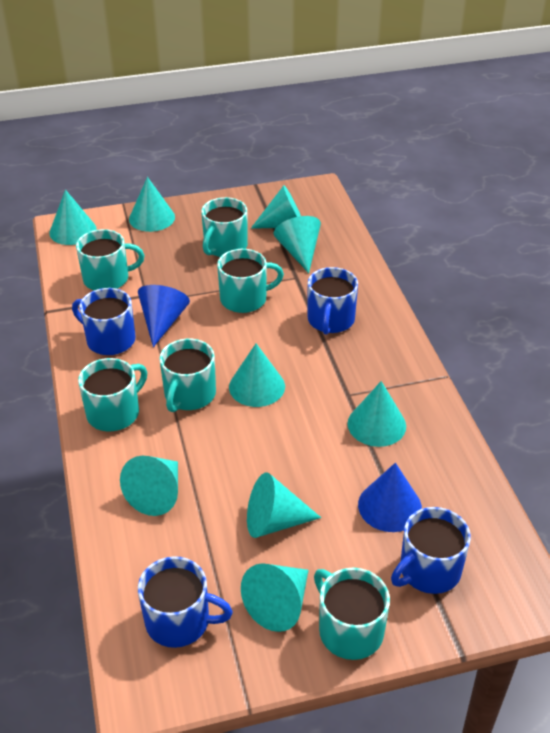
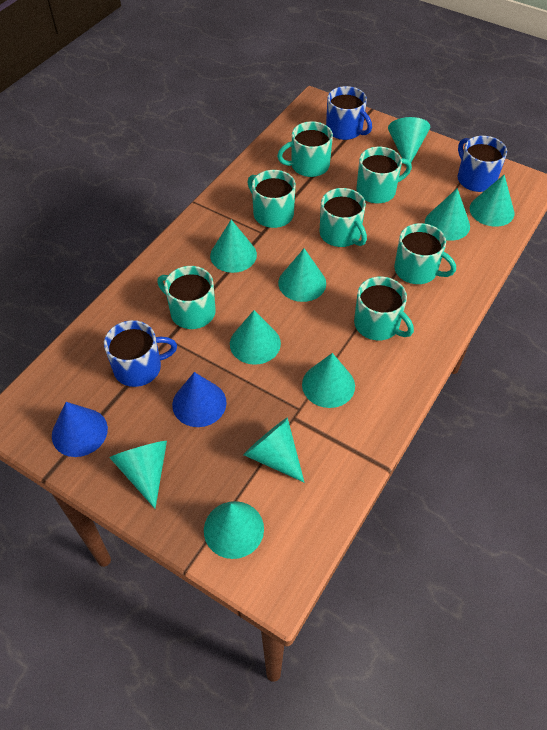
blue mug: [72,288,135,355] [138,556,233,648] [308,267,358,335] [391,507,471,594] = 4 -> [104,320,177,387] [326,86,372,140] [458,136,507,192] = 3
turquoise cone: [49,190,97,245] [120,456,178,516] [129,177,175,232] [229,343,285,407] [241,563,309,632] [247,473,321,538] [251,185,301,228] [273,216,321,273] [347,381,406,447] = 9 -> [110,441,167,509] [204,501,264,559] [210,220,257,273] [230,310,281,365] [243,417,304,482] [278,248,326,302] [302,353,355,408] [388,117,430,167] [425,188,470,241] [470,174,514,227] = 10
turquoise mug: [76,229,144,290] [78,358,147,431] [159,339,216,412] [201,197,248,257] [217,249,284,313] [314,568,390,660] = 6 -> [157,266,216,329] [247,170,296,228] [277,121,333,177] [320,188,367,247] [354,276,414,340] [356,147,412,203] [394,223,456,284] = 7

